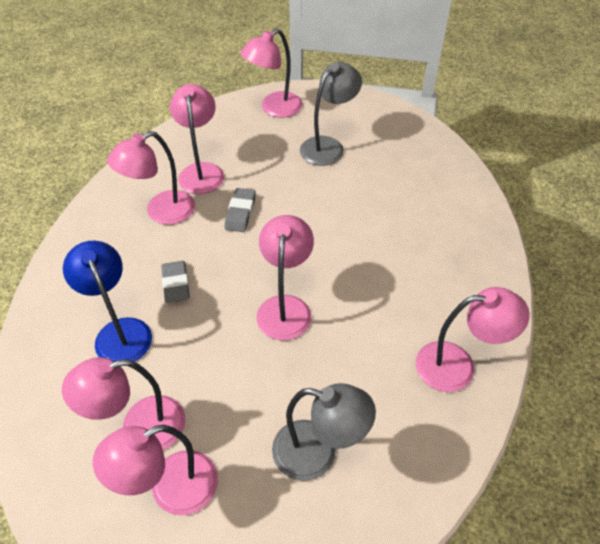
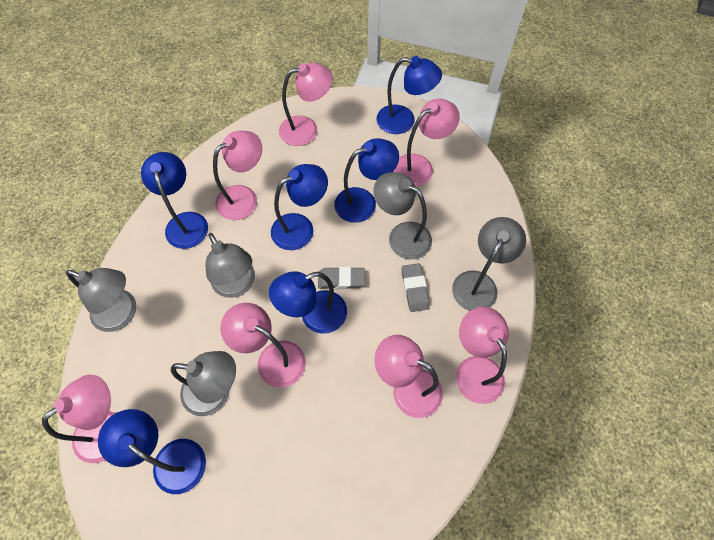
blue lamp: [63,241,152,362] = 1 -> [98,409,206,494] [141,152,208,249] [269,271,347,334] [271,164,328,250] [334,138,399,223] [376,56,442,134] = 6
grey lamp: [272,383,376,481] [300,62,362,166] = 2 -> [66,268,136,332] [171,351,236,416] [206,233,255,298] [373,172,432,259] [452,217,526,311] = 5

